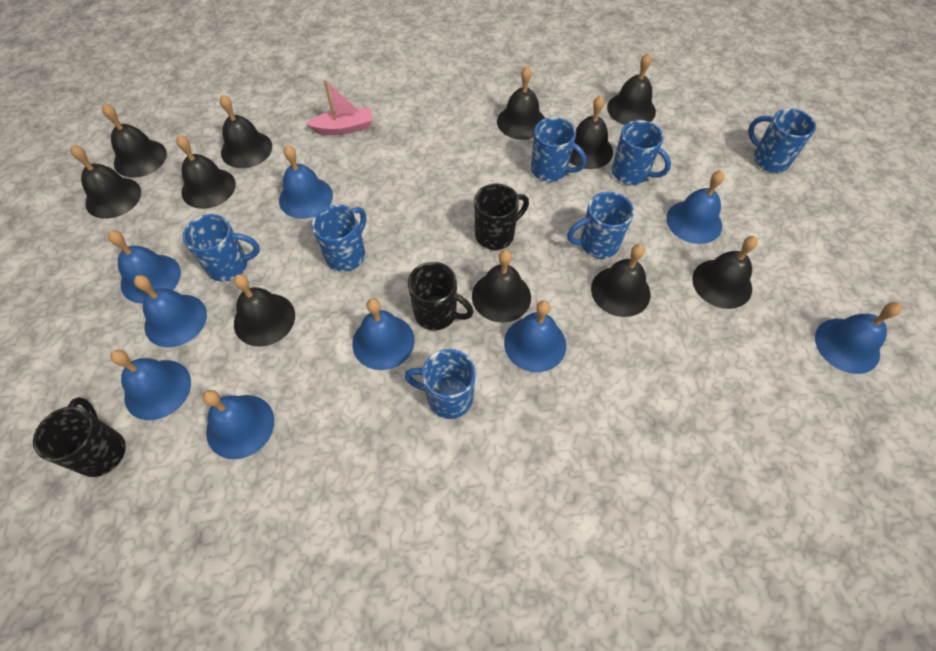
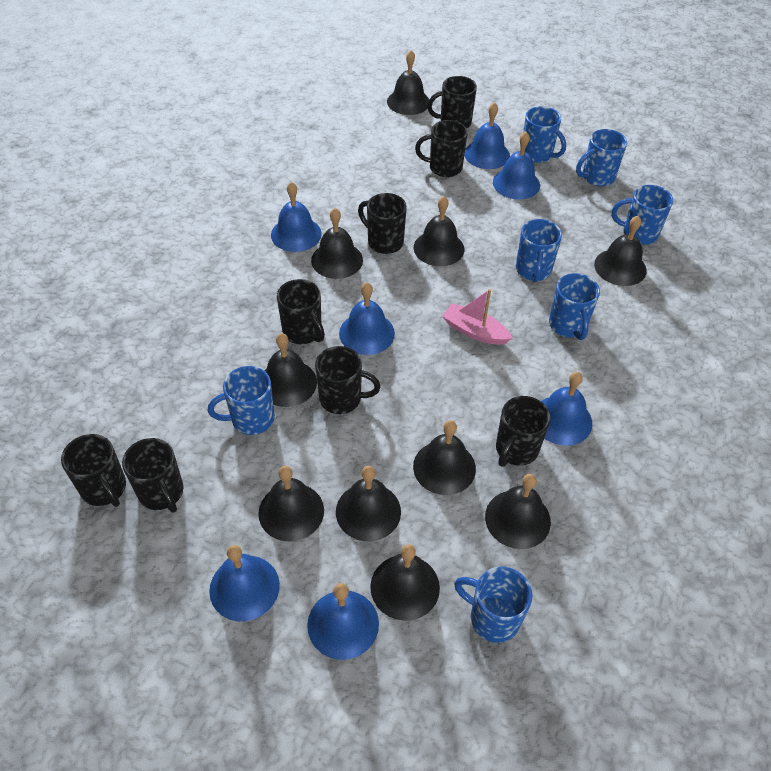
black bell: [70,145,141,219] [102,104,167,178] [176,135,236,209] [220,94,272,168] [234,274,295,347] [472,250,531,323] [497,66,545,140] [570,95,613,169] [591,244,650,317] [607,53,656,125] [692,236,758,309] = 11 -> [258,466,324,541] [264,333,317,407] [311,208,363,279] [336,466,401,541] [370,544,440,621] [387,50,429,115] [413,420,476,495] [414,196,464,266] [485,474,551,549] [594,216,647,286] = 10
black mug: [33,397,126,477] [408,262,474,330] [474,184,529,250] = 3 -> [61,434,126,507] [122,438,184,513] [277,279,325,344] [315,346,381,414] [358,193,407,254] [415,120,468,177] [427,76,477,128] [496,396,550,467] = 8
blue bell: [108,230,181,303] [110,350,191,420] [134,275,207,347] [202,390,274,459] [279,145,333,219] [352,298,414,370] [504,300,566,372] [666,170,725,244] [815,302,902,374] = 9 -> [209,545,280,621] [271,182,321,252] [307,583,379,660] [339,282,395,355] [464,102,510,169] [493,132,540,200] [541,372,592,446] = 7

